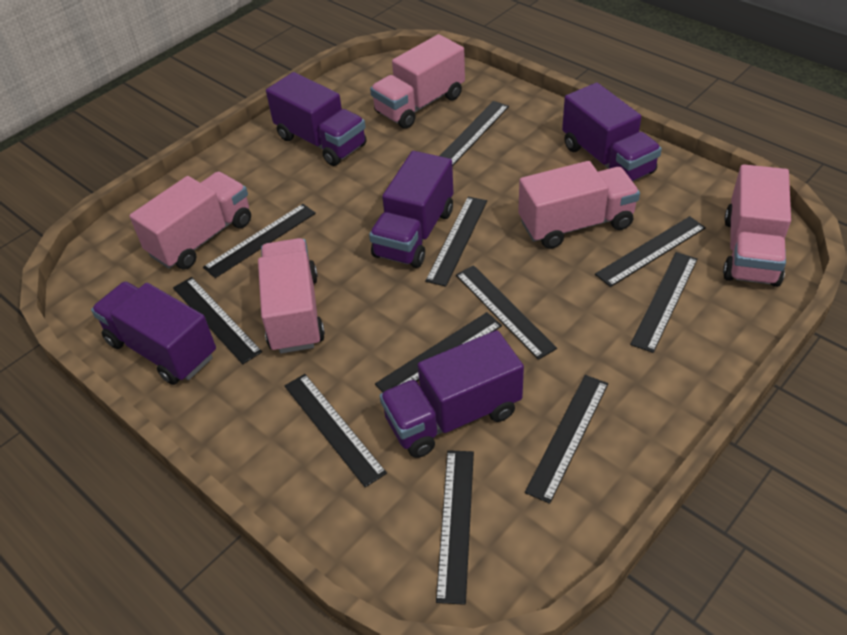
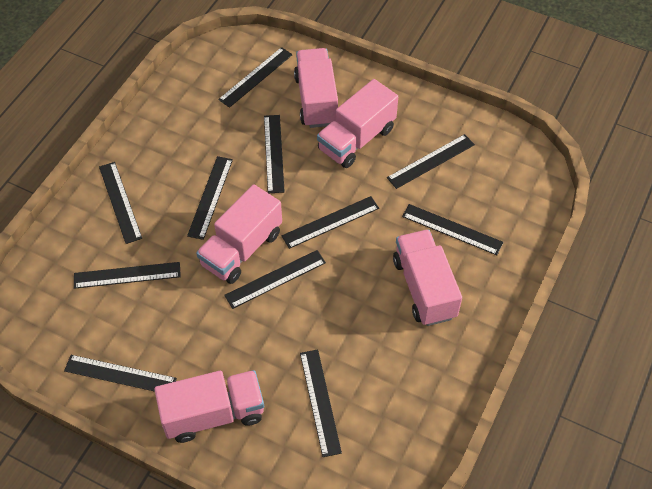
purple truck: [91,282,216,385] [266,72,367,166] [369,151,453,268] [380,330,524,458] [562,83,662,181] = 5 -> none = 0

